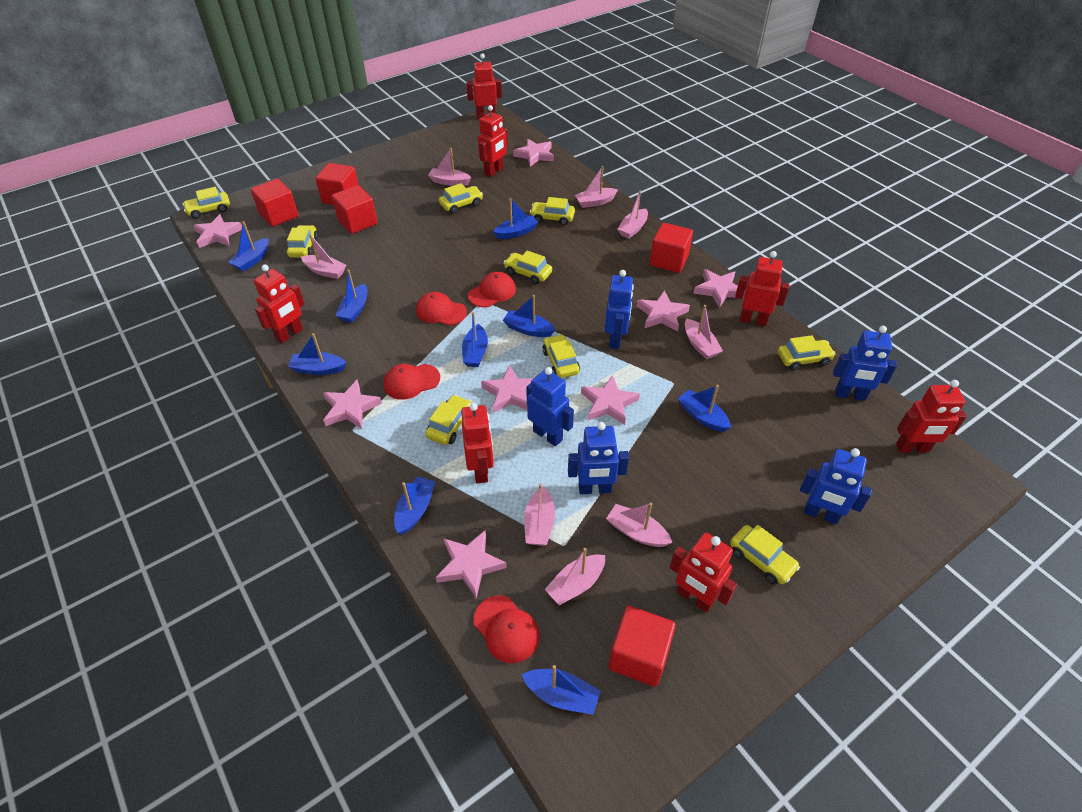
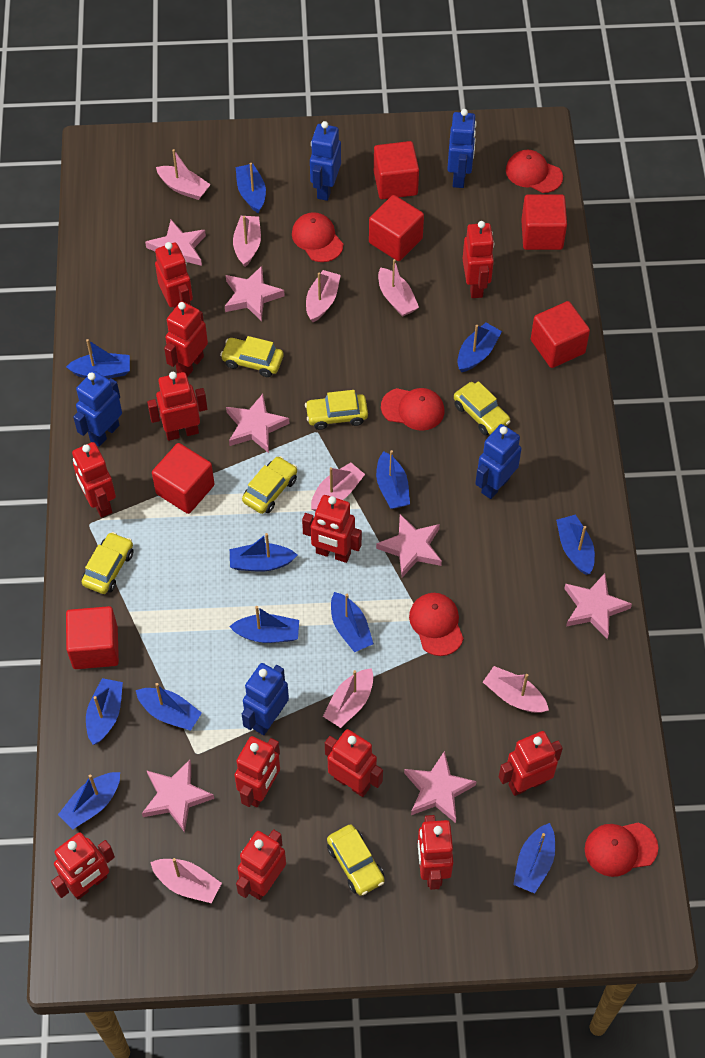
blue boat: [228,221,268,271] [288,333,347,375] [336,269,368,323] [394,476,435,535] [462,312,488,367] [494,198,538,239] [503,295,556,337] [521,665,601,715] [678,385,731,432] = 9 -> [58,772,120,830] [66,339,130,379] [86,678,123,745] [136,683,202,731] [229,606,299,643] [230,533,297,572] [236,163,266,214] [331,592,374,652] [376,450,410,509] [457,323,502,372] [513,823,555,893] [556,515,595,575] = 12
pink star: [193,214,242,248] [323,380,382,429] [436,530,507,598] [481,365,534,413] [513,139,554,167] [581,375,640,425] [636,291,690,332] [693,269,745,308] = 8 -> [142,760,214,832] [145,220,206,266] [225,266,285,321] [226,394,290,453] [376,514,442,578] [404,751,477,823] [564,573,632,639] = 7
red cap: [383,364,440,400] [416,292,467,325] [468,272,516,307] [473,595,539,663] = 4 -> [292,212,343,262] [381,388,445,431] [409,593,464,656] [506,150,563,193] [585,822,658,877] = 5
red cube: [251,179,298,227] [315,163,358,205] [332,185,377,234] [609,606,676,687] [650,223,693,273] = 5 -> [66,606,119,669] [152,443,214,514] [369,195,424,261] [374,141,419,199] [521,194,567,250] [531,301,590,368] = 6
red robot: [254,264,305,343] [461,403,494,483] [466,53,502,120] [478,105,508,177] [669,533,737,612] [735,251,789,326] [896,380,967,452] = 7 -> [51,832,115,899] [72,442,116,518] [147,372,207,441] [155,242,193,310] [164,301,208,377] [234,736,280,807] [236,829,286,900] [302,495,362,563] [325,729,383,797] [418,815,453,890] [463,221,494,298] [499,731,563,796] = 12
yellow car: [182,187,230,219] [287,225,318,258] [425,395,472,445] [439,183,483,214] [504,250,552,284] [530,197,575,226] [542,334,580,378] [730,525,800,585] [778,335,836,370] = 9 -> [82,532,133,594] [220,336,284,377] [242,456,297,514] [305,390,368,430] [327,824,385,896] [454,381,511,435] = 6

